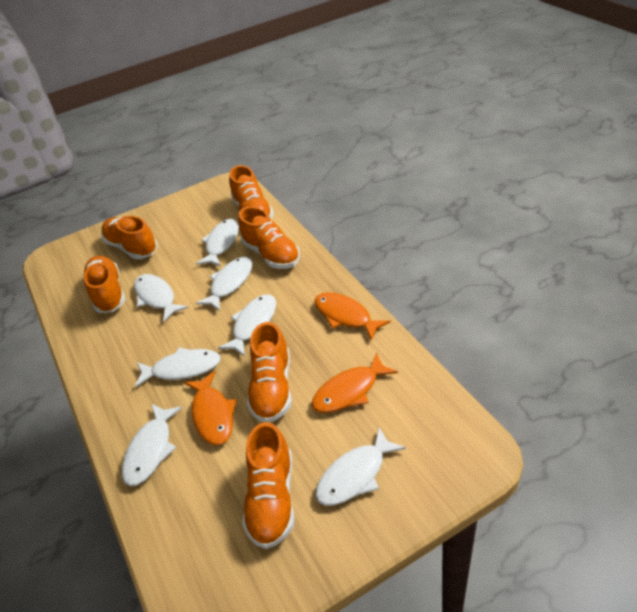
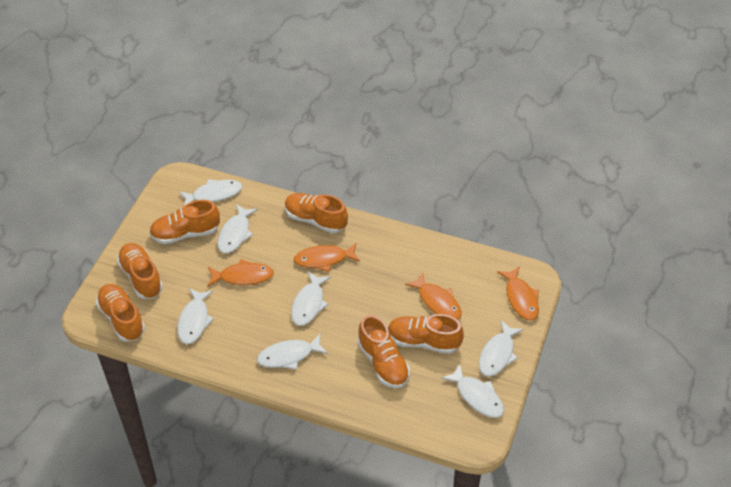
orange fish: [184,371,237,445] [311,353,398,413] [315,292,391,341] = 3 -> [207,259,274,287] [294,243,360,272] [405,272,462,320] [497,266,539,320] = 4

